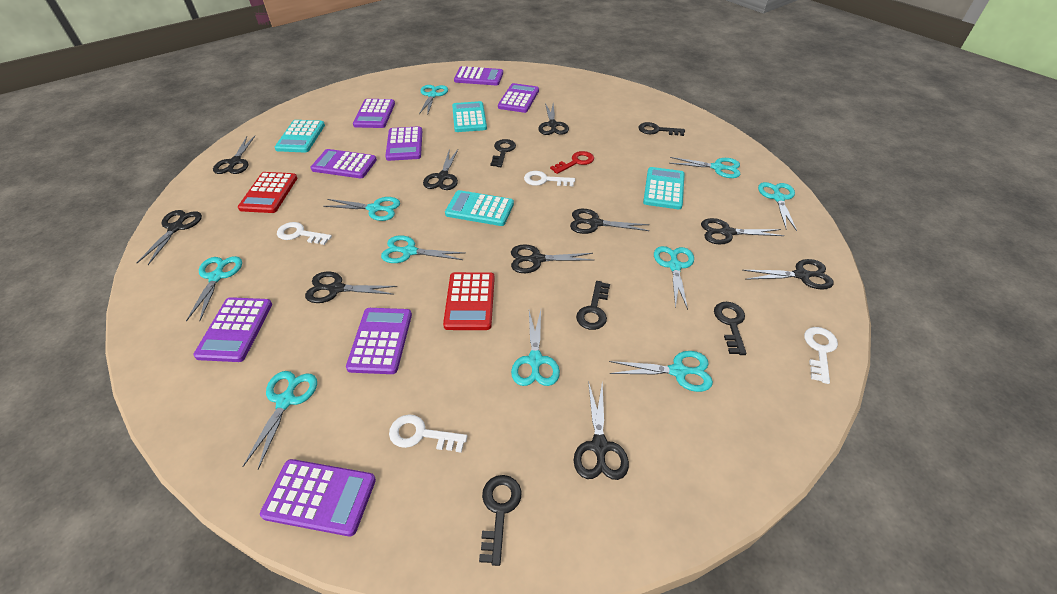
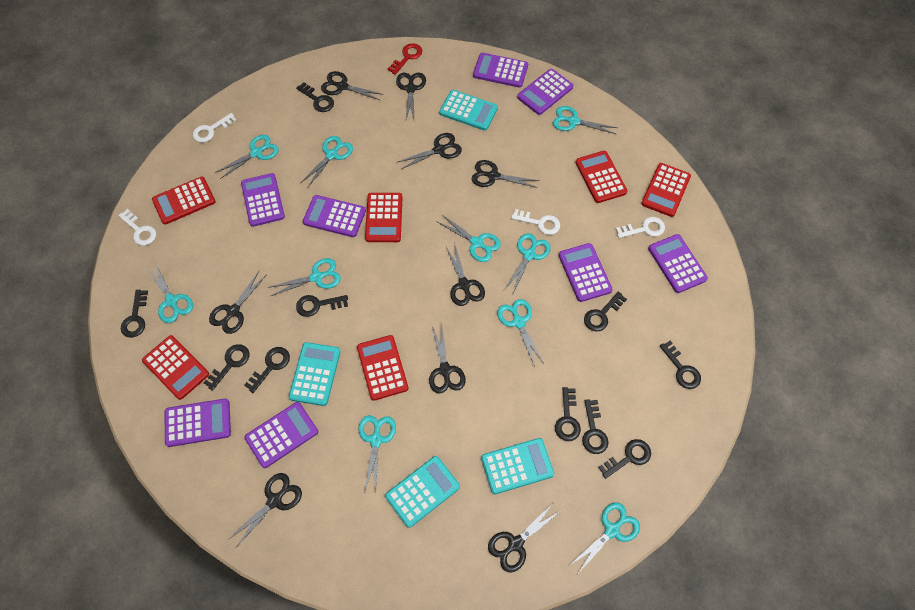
black key: [479,475,522,566] [490,139,516,167] [576,281,610,330] [638,122,685,136] [714,302,746,355] = 5 -> [121,290,148,338] [203,344,249,391] [244,347,290,393] [296,82,334,112] [296,295,348,317] [555,387,581,441] [582,399,608,454] [584,292,627,331] [598,439,651,479] [660,341,701,389] = 10
black scissors: [137,210,202,265] [213,136,255,174] [305,271,397,303] [423,150,458,190] [511,244,594,273] [538,103,569,135] [570,209,649,234] [574,381,629,480] [701,218,785,245] [742,259,833,290] = 10 -> [209,271,267,334] [228,473,302,547] [321,71,384,100] [396,73,426,120] [398,133,462,170] [429,322,466,394] [446,243,485,306] [471,160,539,188] [488,502,562,572] = 9
red calculator: [238,172,297,213] [443,272,495,330] = 2 -> [142,335,209,400] [152,176,216,225] [357,335,409,401] [365,193,403,242] [575,151,627,203] [641,163,691,217] = 6

